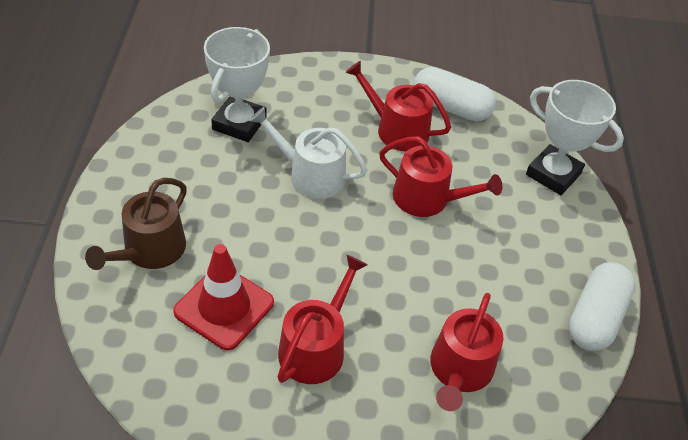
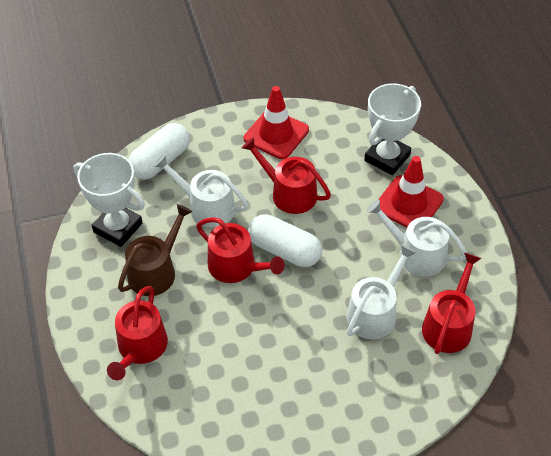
red traffic cone: [173,244,274,350] = 1 -> [244,86,309,159] [378,156,444,227] = 2
white watering can: [249,107,367,199] = 1 -> [154,155,248,228] [347,244,416,340] [367,200,467,277] = 3

